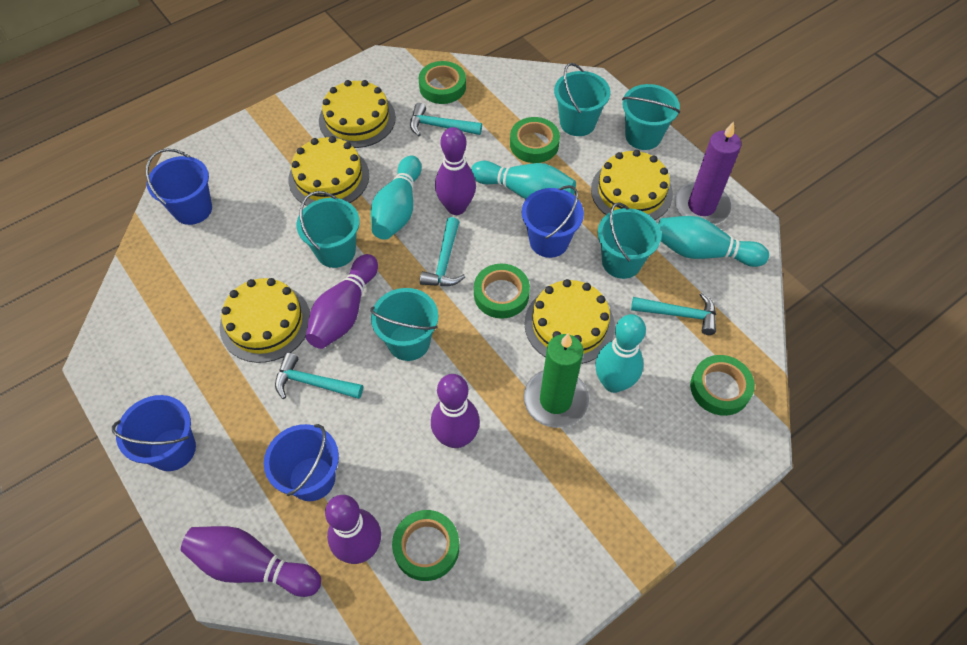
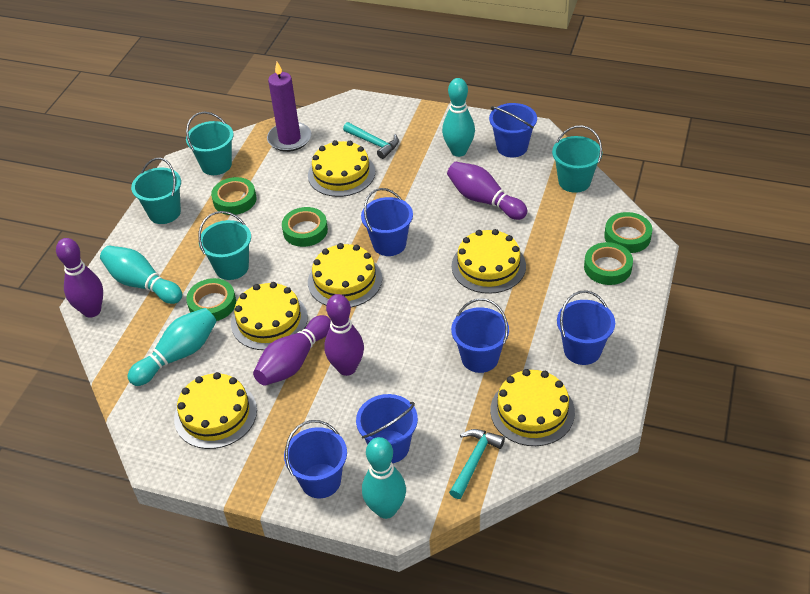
blue bucket: [112,395,196,471] [146,148,212,225] [264,424,339,501] [522,185,584,258] = 4 -> [284,420,347,498] [356,394,418,463] [361,188,413,256] [451,298,509,373] [489,103,537,157] [557,290,615,365] = 6
green candle: [524,333,589,428] = 1 -> none = 0
purple bowling pin: [181,526,321,597] [306,254,378,349] [325,495,381,564] [431,374,480,448] [435,127,476,215] = 5 -> [56,238,103,318] [253,315,331,386] [324,294,364,376] [447,162,527,220] = 4
turquoise bucket: [297,191,360,268] [370,288,438,361] [554,63,610,136] [598,202,661,279] [622,84,680,150] = 5 -> [131,158,181,224] [186,112,234,175] [198,211,251,280] [552,125,602,193] = 4
turquoise hammer: [275,353,363,399] [410,103,482,136] [420,217,465,286] [631,293,716,335] = 4 -> [343,122,399,159] [449,429,505,499] = 2
yellow cake: [220,278,310,363] [288,136,369,206] [319,80,396,148] [524,279,615,364] [591,150,673,220] = 5 -> [174,372,257,449] [231,282,308,350] [308,140,375,197] [308,243,382,307] [452,229,526,294] [490,369,575,446] = 6

